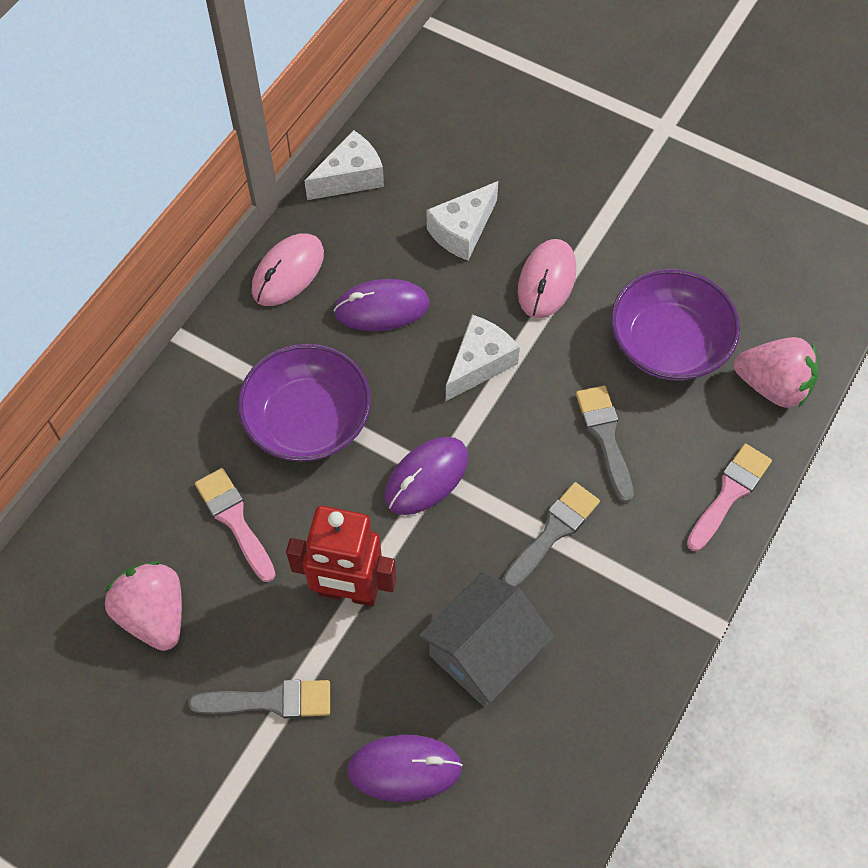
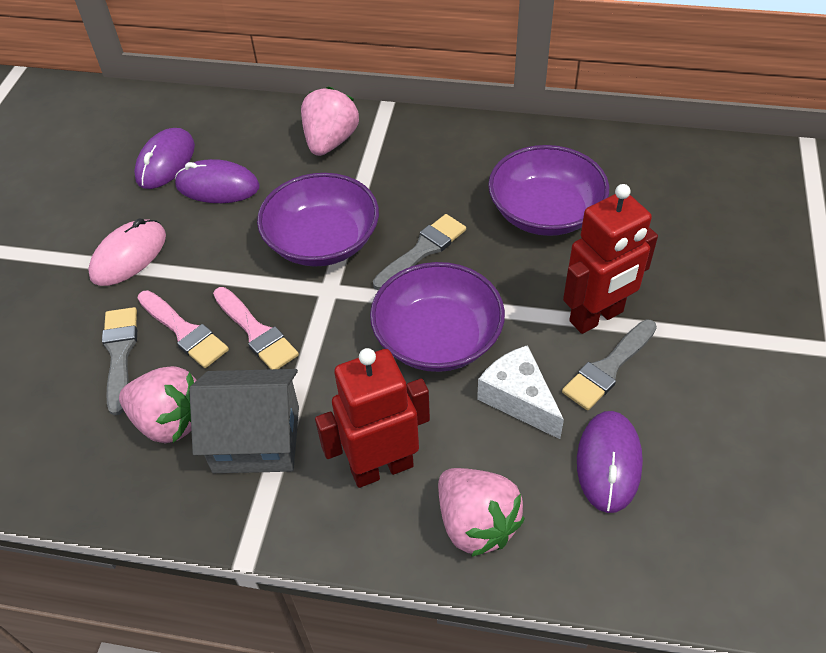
pink mouse: [252,233,324,306] [518,239,576,319] = 2 -> [88,218,166,286] = 1
pink strawberry: [104,561,182,651] [734,337,818,408] = 2 -> [119,366,197,443] [301,87,359,156] [438,468,525,557] = 3
purple bowl: [238,344,371,462] [611,269,740,381] = 2 -> [257,173,379,267] [370,262,505,372] [488,145,609,236] = 3
red robot: [286,506,396,607] = 1 -> [315,348,430,488] [563,184,658,334] = 2
white cheese: [305,130,384,200] [427,181,498,261] [446,315,520,401] = 3 -> [477,345,564,439] = 1

